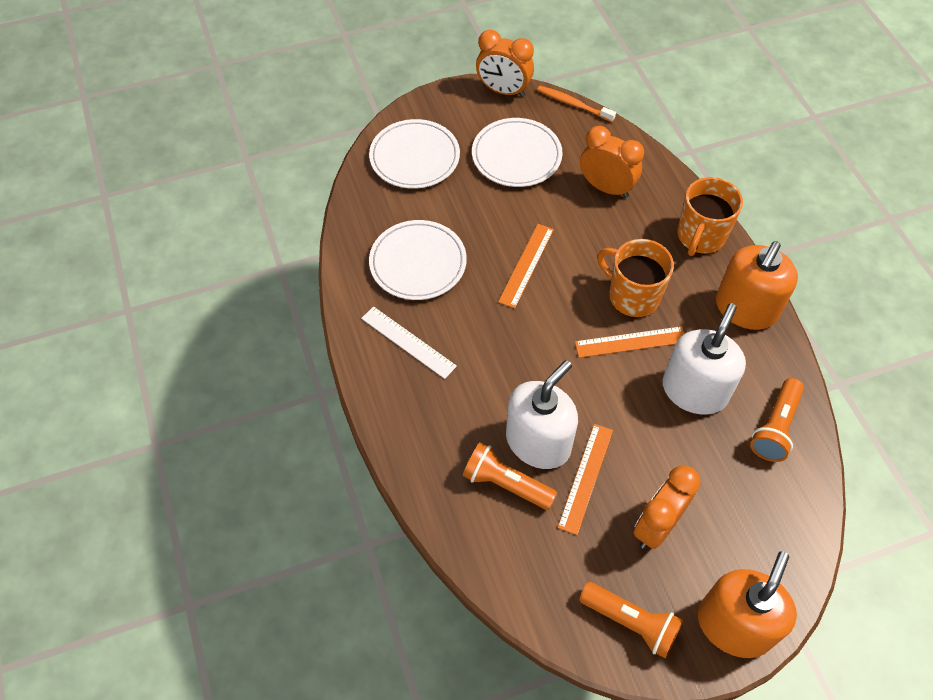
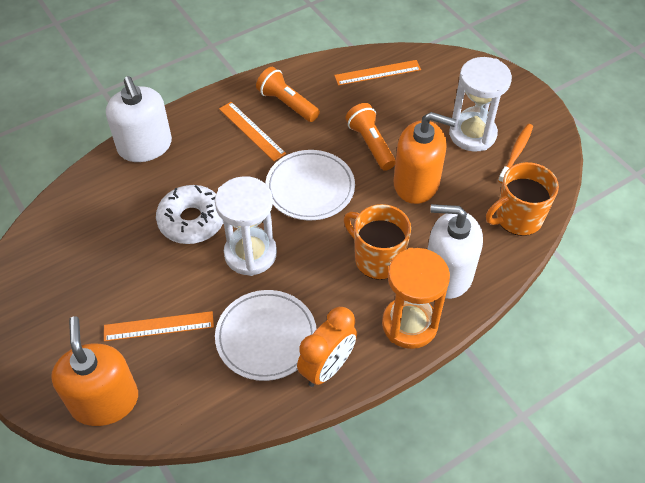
orange clock: [476,29,534,97] [580,126,644,198] [633,465,701,549] = 3 -> [297,307,357,387] = 1
orange flashlight: [463,442,557,510] [579,582,683,658] [750,378,804,462] = 3 -> [256,67,320,122] [345,103,396,171] = 2
orange hourglass: none = 0 -> [382,248,450,349] = 1
white donut: none = 0 -> [156,185,223,244] = 1
white hourglass: none = 0 -> [215,176,277,276] [449,57,512,152] = 2
white plate: [369,119,460,189] [369,220,467,300] [472,118,563,187] = 3 -> [215,290,317,381] [265,150,355,220] = 2
white ruler: [361,306,457,379] = 1 -> none = 0

